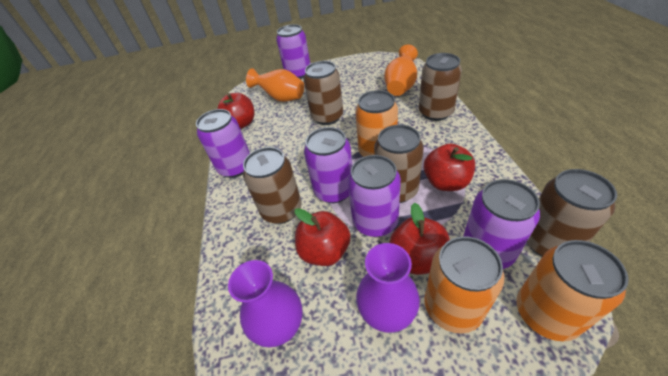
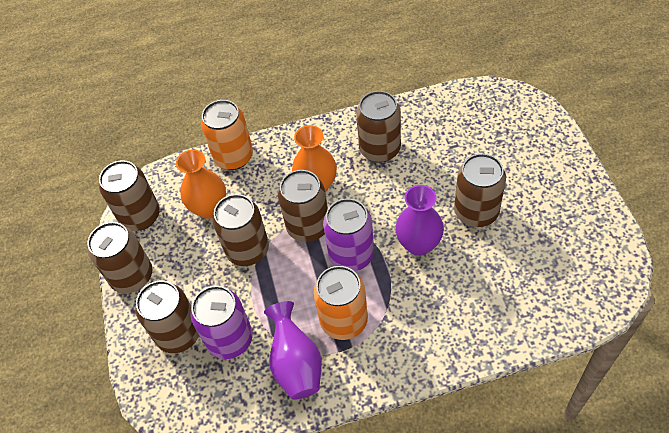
brown can: [243,147,302,224] [304,61,343,125] [374,125,424,203] [419,53,462,121] [527,169,617,257] = 5 -> [87,222,152,293] [99,160,160,231] [136,281,199,353] [212,194,269,266] [278,170,328,242] [356,91,401,163] [454,153,506,227] = 7
orange can: [355,90,398,157] [424,236,504,334] [517,240,629,341] = 3 -> [201,100,253,170] [313,266,368,340] = 2
purple can: [196,109,250,178] [276,24,310,79] [304,127,352,203] [348,155,401,237] [463,179,540,269] = 5 -> [190,286,253,359] [323,198,374,271] = 2
red apple: [217,93,254,129] [295,208,350,266] [390,203,450,275] [424,144,475,191] = 4 -> none = 0

